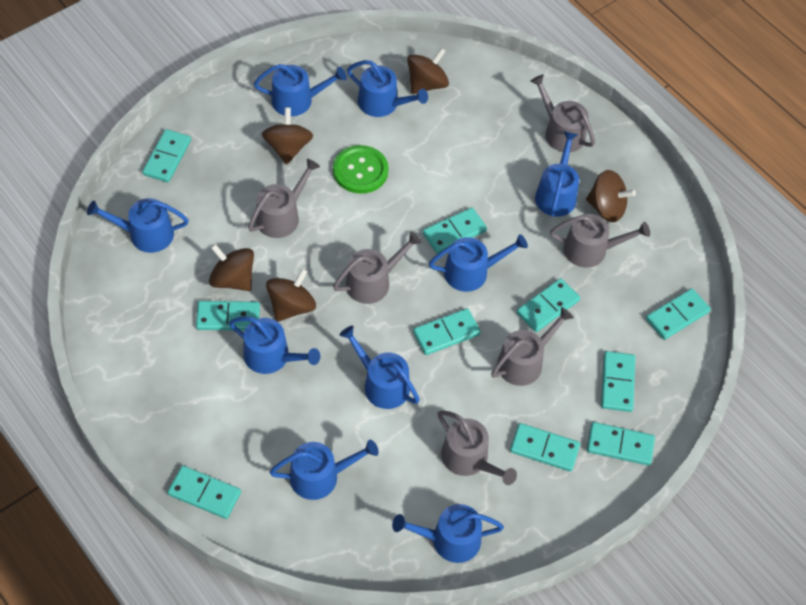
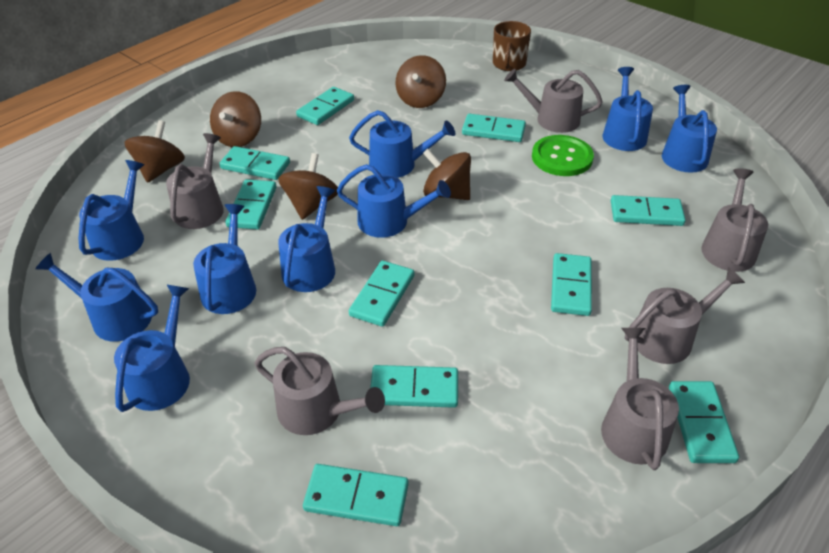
brown mug: none = 0 -> [493,21,531,71] = 1

